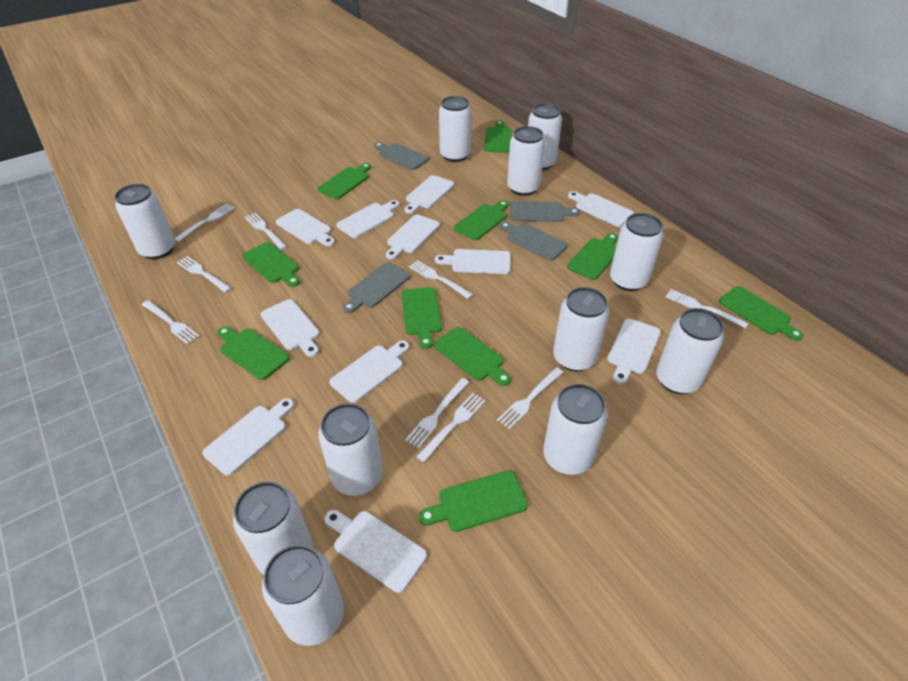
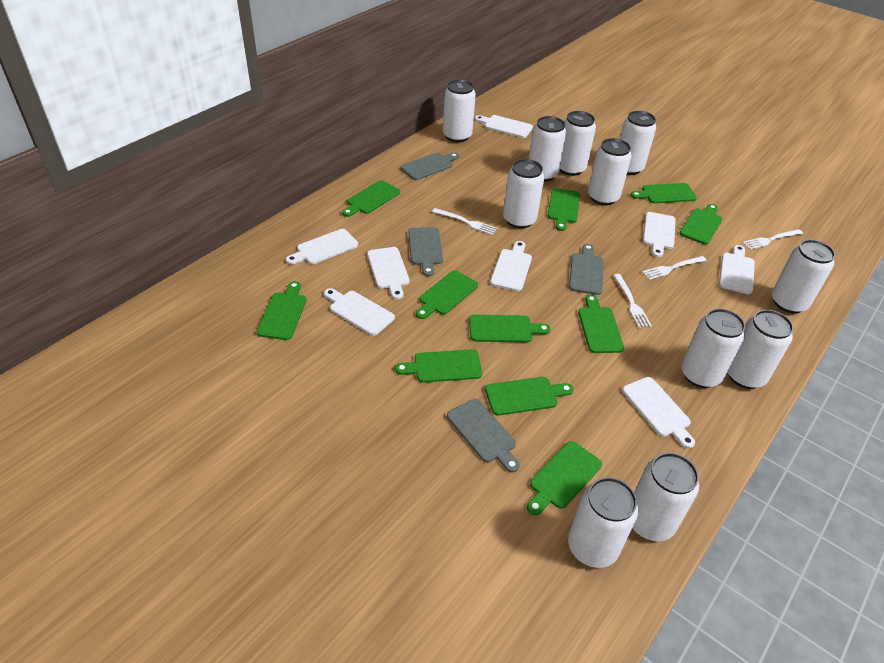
green cutting board: [217,327,290,380] [242,242,300,287] [318,163,371,199] [401,287,442,349] [419,470,528,532] [434,327,511,386] [454,200,509,240] [484,120,512,153] [567,233,618,280] [719,286,803,341] = 10 -> [257,281,306,340] [342,180,400,217] [395,349,482,383] [416,270,478,319] [469,315,551,342] [485,377,574,416] [527,441,602,515] [548,188,580,231] [578,294,624,353] [631,183,697,203] [679,204,722,245] = 11
white cutting board: [202,398,294,476] [261,299,319,357] [276,209,335,246] [325,510,427,593] [330,341,409,403] [336,200,399,238] [386,214,440,259] [405,175,454,214] [435,249,511,274] [568,191,634,227] [607,319,661,384] = 11 -> [286,229,358,265] [324,288,395,336] [367,247,410,299] [475,115,533,138] [490,241,532,291] [622,377,695,449] [643,212,676,257] [719,245,755,294] = 8
white fork: [142,300,199,344] [175,203,235,242] [176,256,231,293] [245,213,287,250] [405,378,469,449] [409,260,473,299] [416,393,486,462] [497,367,563,430] [666,289,748,328] = 9 -> [432,208,497,235] [613,274,652,328] [642,256,707,280] [743,229,803,250] = 4

